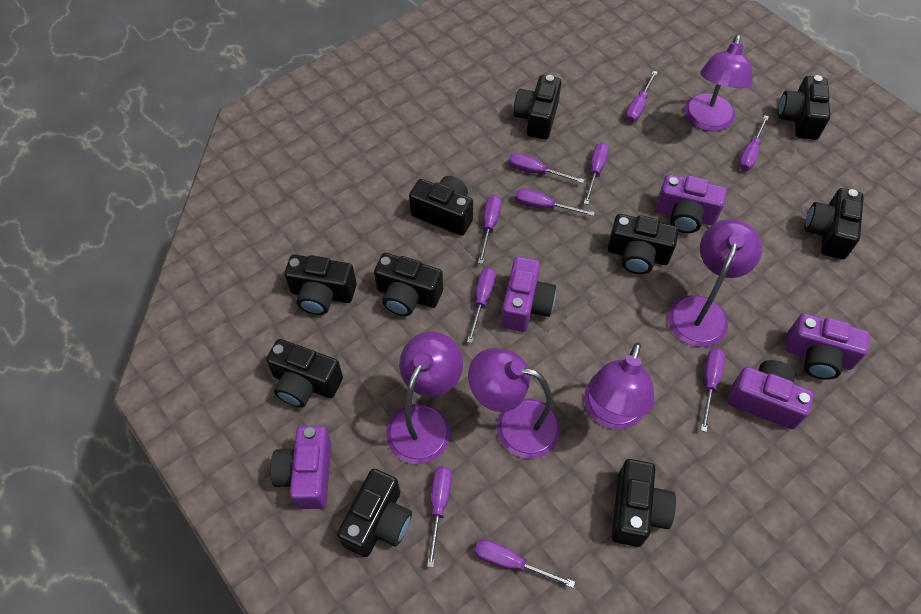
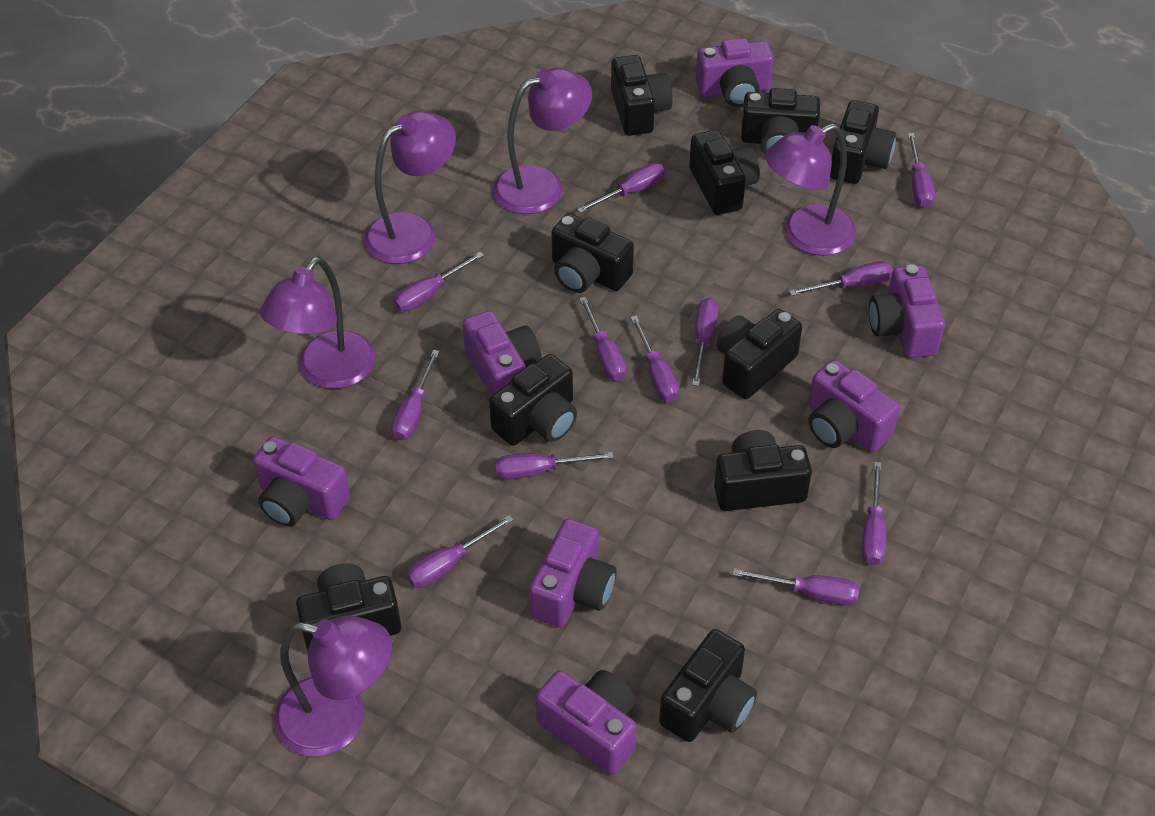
purple camera: [270,426,332,509] [501,257,556,332] [656,174,727,233] [728,360,814,429] [785,313,870,380] = 5 -> [253,436,350,527] [462,311,542,396] [529,518,617,627] [535,670,636,775] [696,38,773,107] [808,360,900,452] [869,264,945,358] = 7
purple screwdriver: [427,466,452,567] [467,267,496,343] [474,539,575,588] [478,195,502,264] [508,153,585,183] [515,189,595,216] [584,142,609,204] [625,71,658,123] [701,348,725,432] [738,115,769,171] = 10 -> [391,350,440,440] [393,252,484,311] [407,515,513,588] [495,452,614,480] [577,163,665,213] [579,297,627,381] [630,315,679,402] [692,298,719,386] [733,569,859,605] [789,261,893,296] [862,462,886,565] [908,133,935,208] = 12

